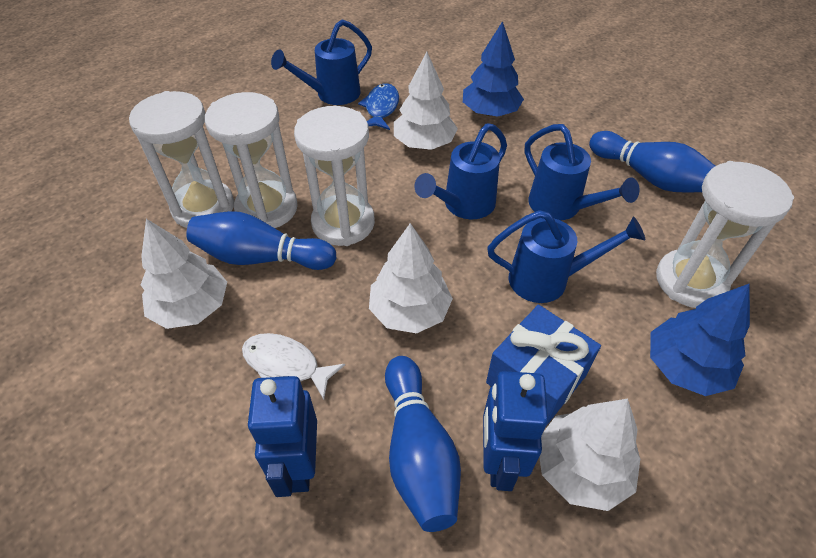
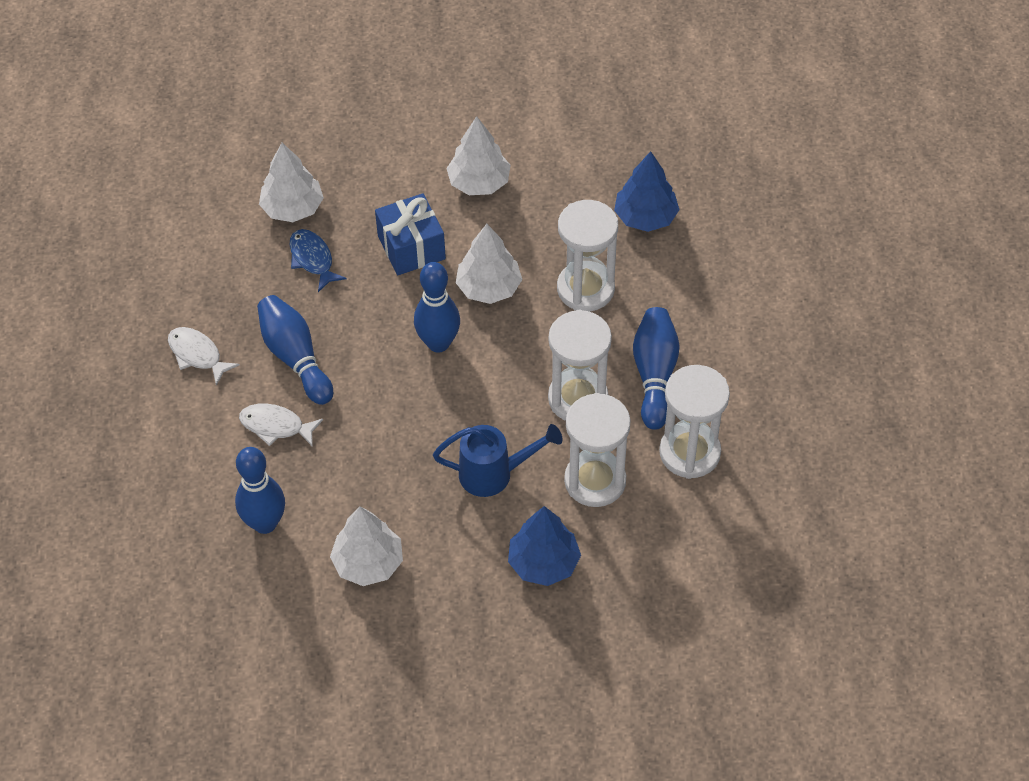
blue bowling pin: [186,211,337,270] [385,356,461,532] [589,131,715,192] = 3 -> [235,447,285,534] [257,295,333,405] [414,262,460,352] [633,307,680,430] = 4
blue robot: [248,376,317,497] [483,371,548,491] = 2 -> none = 0
blue watering can: [271,19,372,105] [414,123,507,219] [487,210,645,303] [525,124,639,220] = 4 -> [433,424,562,497] = 1
white fish: [242,333,345,400] = 1 -> [168,327,240,385] [239,404,323,447] = 2

